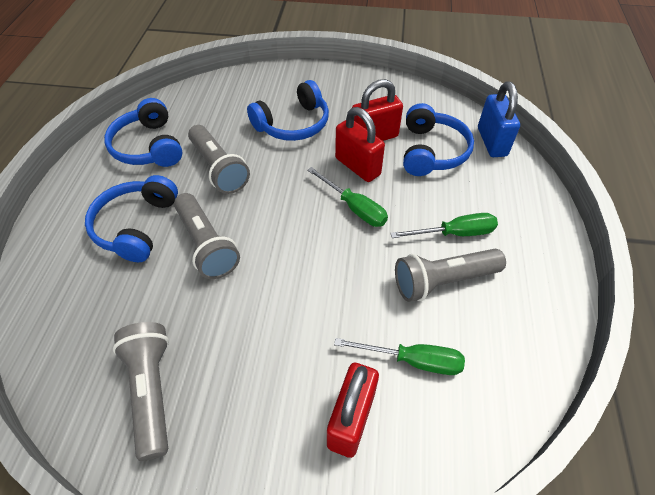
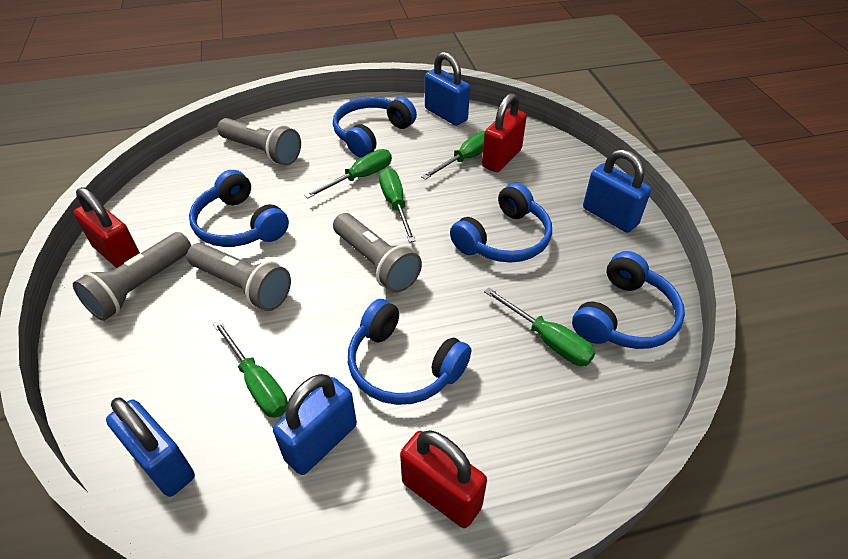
blue headphones: [85,175,178,262] [104,98,183,167] [247,80,329,141] [403,103,474,176] = 4 -> [189,170,289,247] [333,97,417,158] [348,299,471,405] [450,183,552,263] [572,251,685,349] = 5
blue padlock: [478,81,520,157] = 1 -> [106,398,195,497] [273,374,357,475] [425,52,470,126] [583,149,651,233] = 4
green screwdriver: [307,167,388,227] [334,338,465,375] [390,213,498,238] = 3 -> [213,320,288,418] [304,149,392,199] [379,168,416,242] [421,131,485,180] [484,287,595,366] = 5

